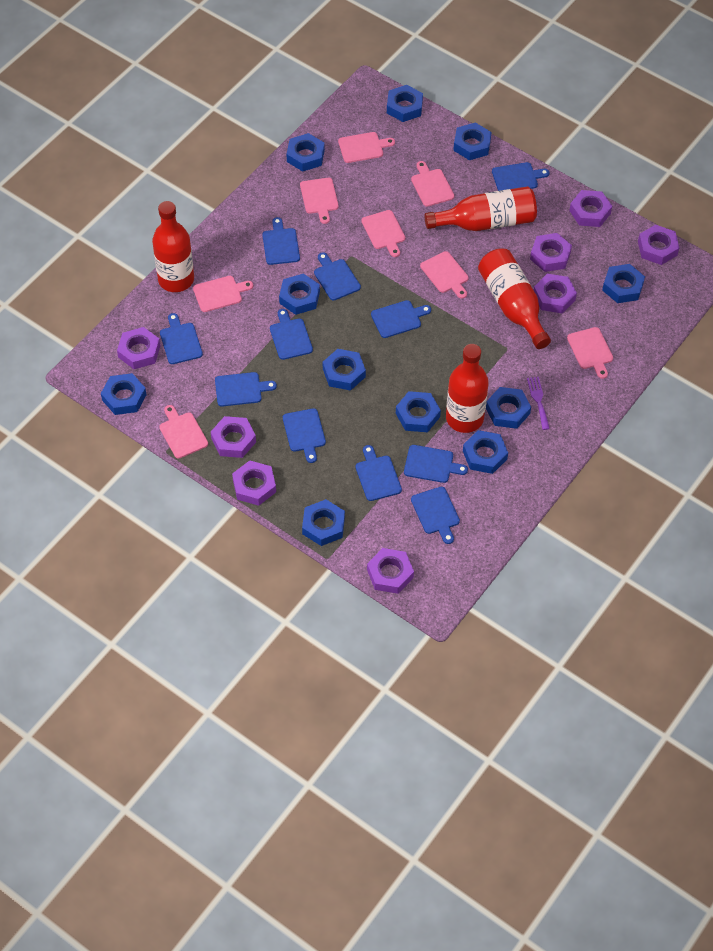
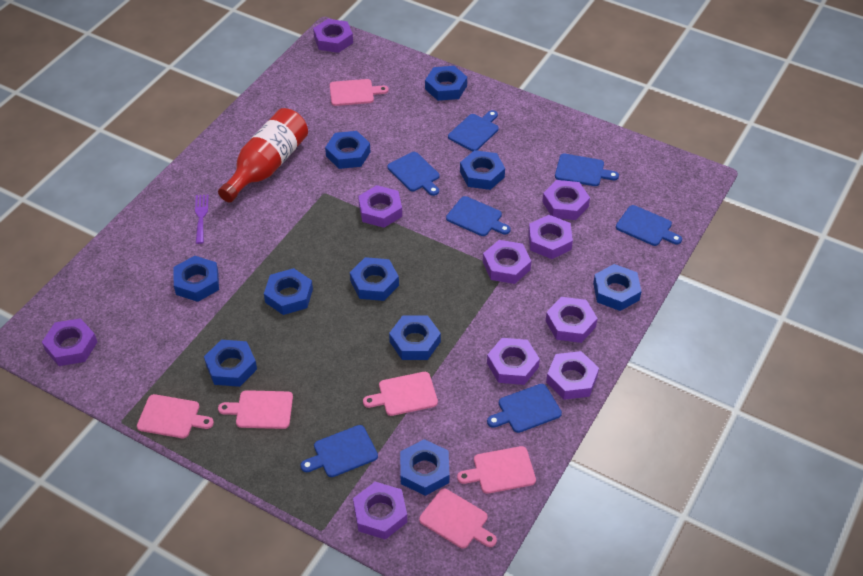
blue cutting board: [160,313,203,364] [215,372,277,407] [262,217,300,265] [270,309,313,360] [283,408,326,463] [314,252,361,300] [355,445,402,501] [371,300,431,338] [404,445,468,483] [411,487,460,544] [492,162,549,191] = 11 -> [300,425,378,477] [387,152,440,196] [446,196,511,236] [448,110,499,151] [487,384,562,433] [555,154,619,186] [616,205,682,246] = 7
blue nut: [101,373,147,415] [279,273,320,315] [286,133,325,171] [302,499,345,546] [323,349,366,391] [387,85,423,122] [396,391,441,432] [453,122,492,160] [463,430,508,474] [486,387,531,429] [602,264,645,303] = 11 -> [173,256,219,302] [204,340,257,387] [264,268,313,315] [325,131,370,169] [350,257,399,301] [389,316,441,360] [400,439,449,496] [425,66,467,101] [460,150,505,190] [593,264,642,311] = 10
pink cutting board: [159,405,208,458] [193,276,253,312] [300,178,339,224] [338,132,395,163] [361,210,405,257] [411,161,454,207] [420,251,469,299] [567,327,613,379] = 8 -> [137,394,214,438] [218,390,293,429] [330,79,389,106] [363,372,438,416] [419,489,497,548] [457,446,536,494] = 6
purple nut: [117,327,160,369] [211,416,256,458] [232,461,276,506] [367,548,414,594] [530,233,572,272] [534,274,577,313] [569,190,612,227] [638,225,679,265] = 8 -> [42,318,97,366] [313,19,353,53] [353,482,407,540] [358,185,402,228] [483,240,531,284] [487,338,540,385] [528,215,573,259] [542,180,590,220] [546,297,597,343] [546,351,599,400] = 10
red bottle: [152,201,194,292] [425,186,537,231] [446,344,489,433] [478,249,551,349] = 4 -> [218,108,308,203] = 1

